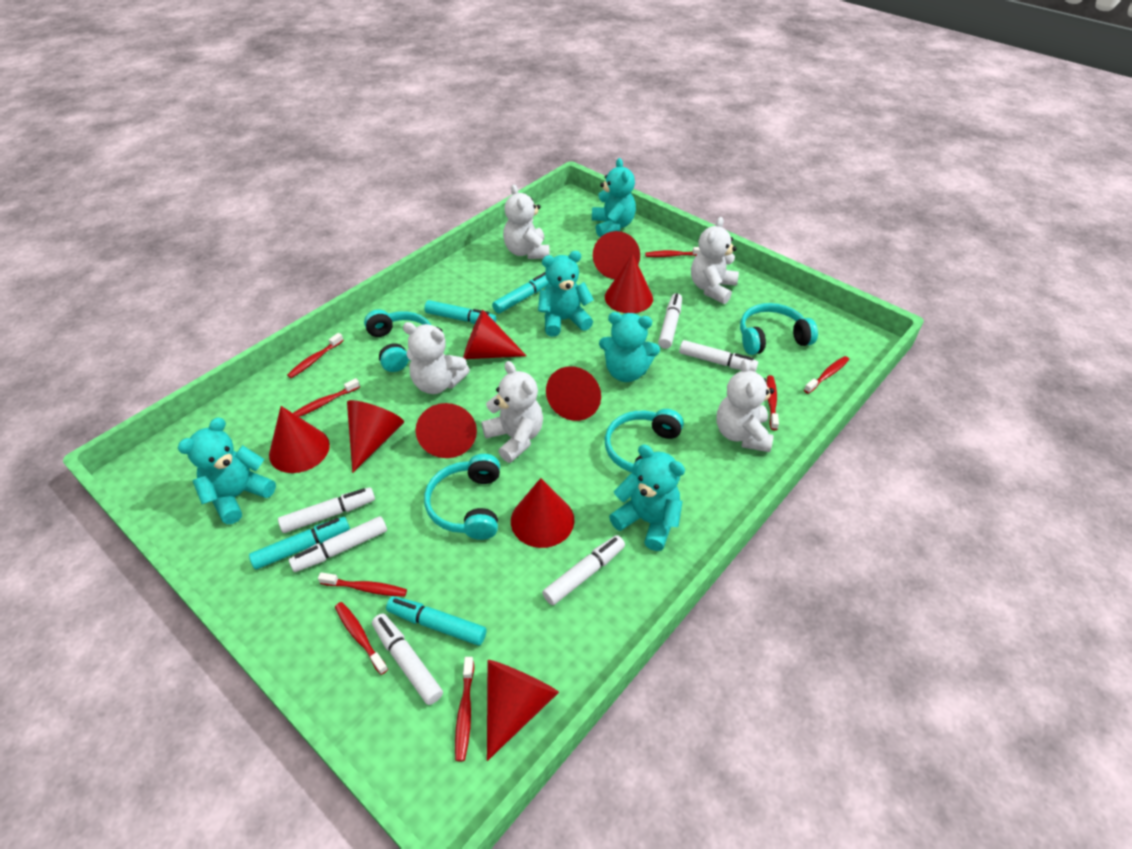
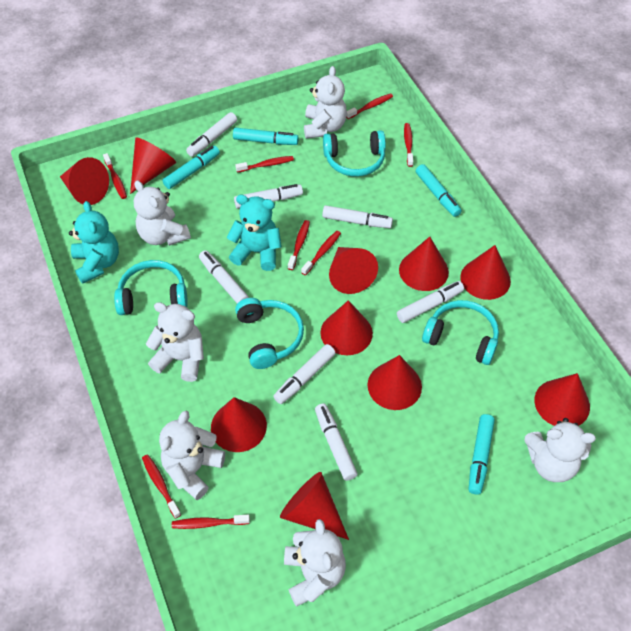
red cone: [269,406,330,473] [347,400,404,473] [416,403,477,458] [463,310,527,359] [487,660,559,761] [511,478,574,548] [546,366,601,421] [593,231,640,279] [605,253,653,313] = 9 -> [60,157,109,205] [130,137,176,194] [211,397,267,452] [280,472,349,540] [320,300,373,355] [329,247,378,294] [368,355,422,410] [399,237,449,291] [460,245,511,300] [535,373,590,426] = 10
turquoise teddy bear: [178,418,276,524] [538,251,594,337] [592,158,636,237] [599,312,660,382] [609,445,685,551] = 5 -> [69,201,119,284] [227,195,282,271] = 2
white marker: [278,487,375,533] [289,516,387,572] [372,614,443,705] [542,535,625,605] [658,293,682,349] [679,340,758,372] = 6 -> [186,112,237,157] [199,250,249,304] [234,184,303,209] [273,344,335,404] [315,403,358,481] [322,205,393,228] [397,281,464,323] = 7
white teddy bear: [403,322,470,394] [481,361,543,463] [503,184,549,259] [691,217,739,304] [717,359,774,452] = 5 -> [134,180,191,246] [146,302,204,382] [159,411,225,500] [284,519,346,607] [304,66,347,139] [524,418,596,482] = 6

